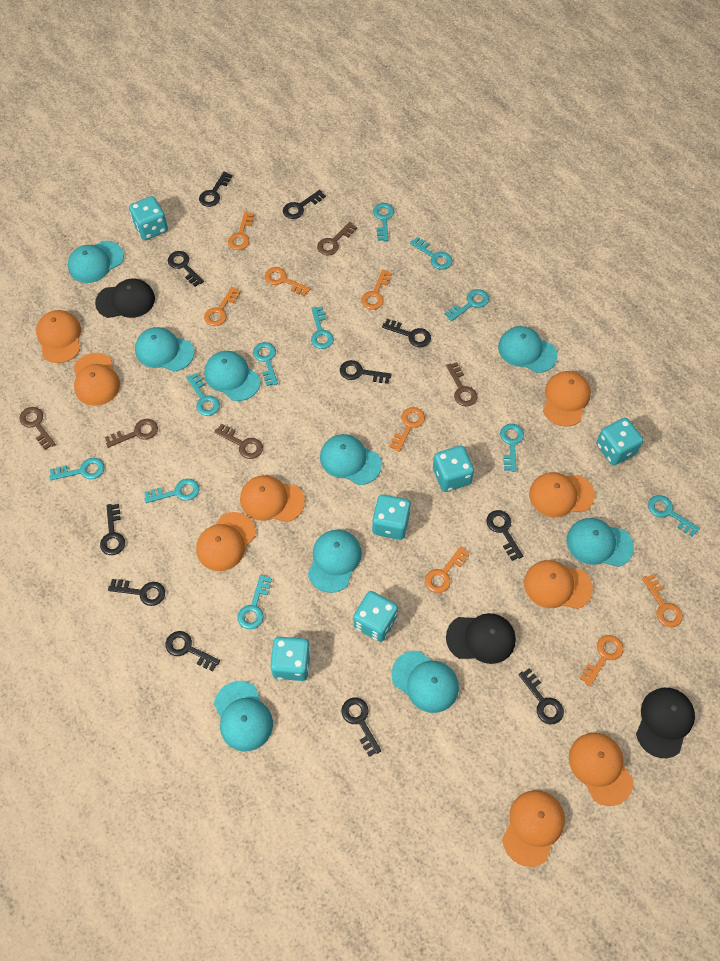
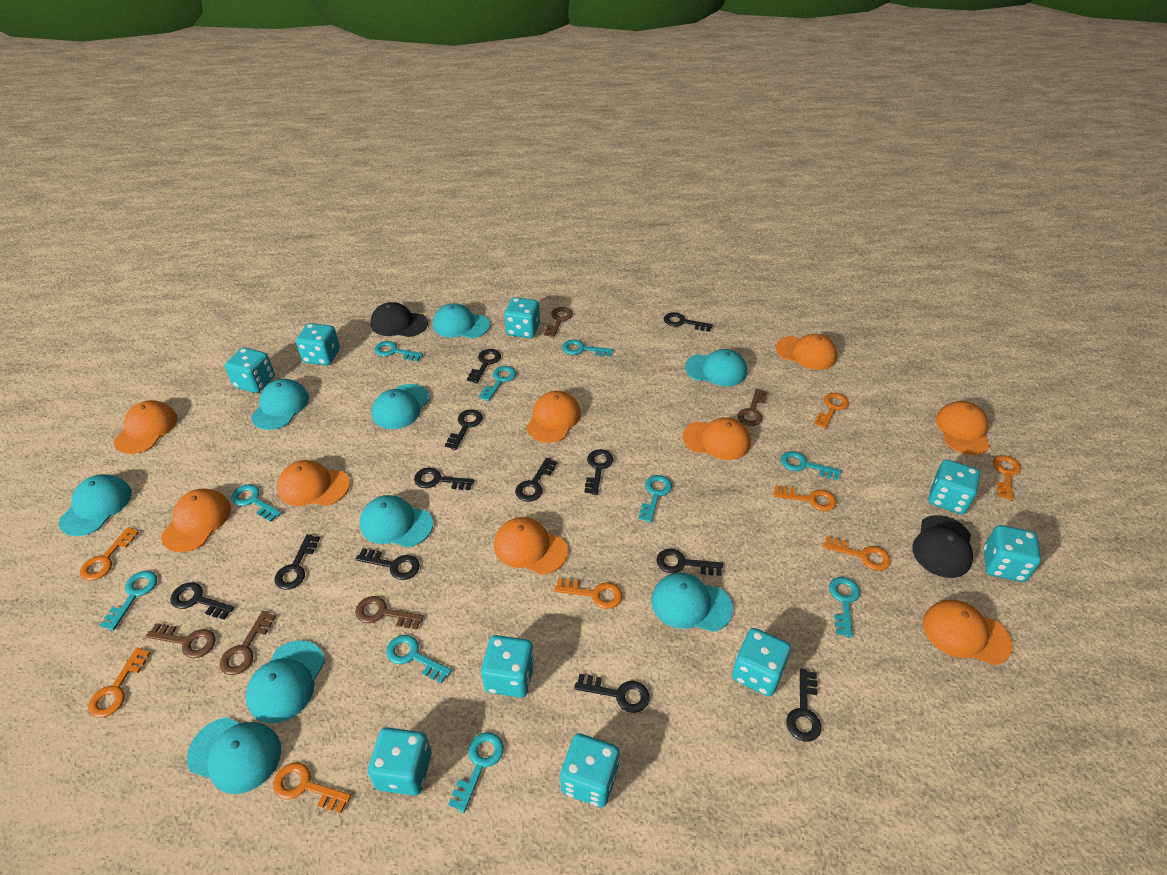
black cap: [95,279,155,318] [446,613,516,664] [636,688,695,758] = 3 -> [371,302,428,337] [912,515,973,578] = 2
black key: [100,504,125,555] [108,579,165,606] [166,631,220,671] [168,251,204,287] [199,172,232,207] [283,190,326,219] [340,360,392,384] [341,698,381,757] [382,319,431,347] [486,510,523,561] [518,668,564,724] = 11 -> [170,582,234,620] [274,534,320,590] [356,548,420,580] [414,467,474,490] [445,409,482,450] [467,349,501,383] [515,457,557,502] [574,674,650,713] [585,449,613,495] [656,549,723,576] [664,312,713,332] [786,669,821,741] = 12
turquoise dice: [129,196,168,240] [270,637,311,681] [353,591,398,642] [372,494,411,540] [433,446,474,492] [596,418,643,465] = 6 -> [225,347,275,393] [296,323,340,365] [368,727,431,796] [481,635,535,698] [504,297,540,338] [560,733,620,807] [732,628,791,696] [929,460,980,514] [984,525,1041,582] = 9
turquoise key: [49,458,104,480] [144,479,199,503] [186,373,220,416] [238,575,272,629] [253,342,278,386] [311,307,334,349] [373,203,394,241] [410,237,452,270] [445,289,489,321] [500,424,524,472] [648,495,700,537] = 11 -> [100,571,157,631] [231,484,282,522] [374,341,423,362] [386,635,452,683] [448,732,504,813] [479,366,516,401] [562,339,613,357] [638,475,672,523] [781,451,841,480] [829,577,860,638] = 10

